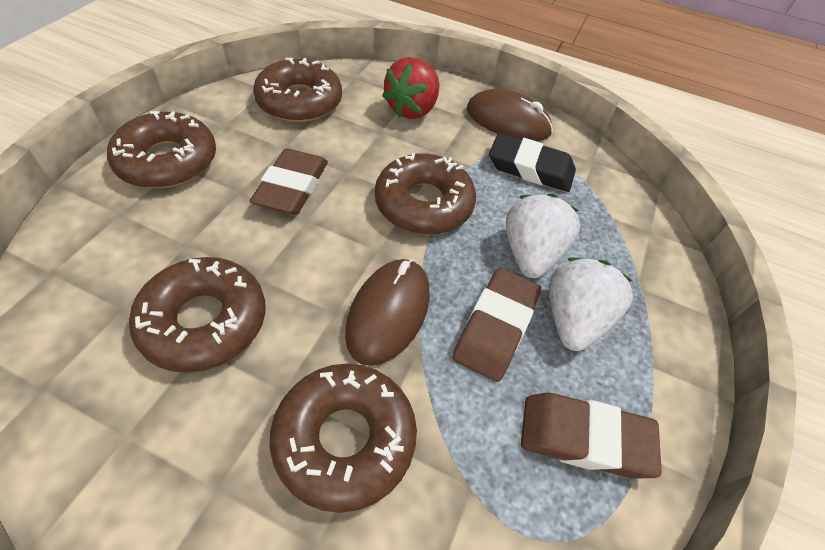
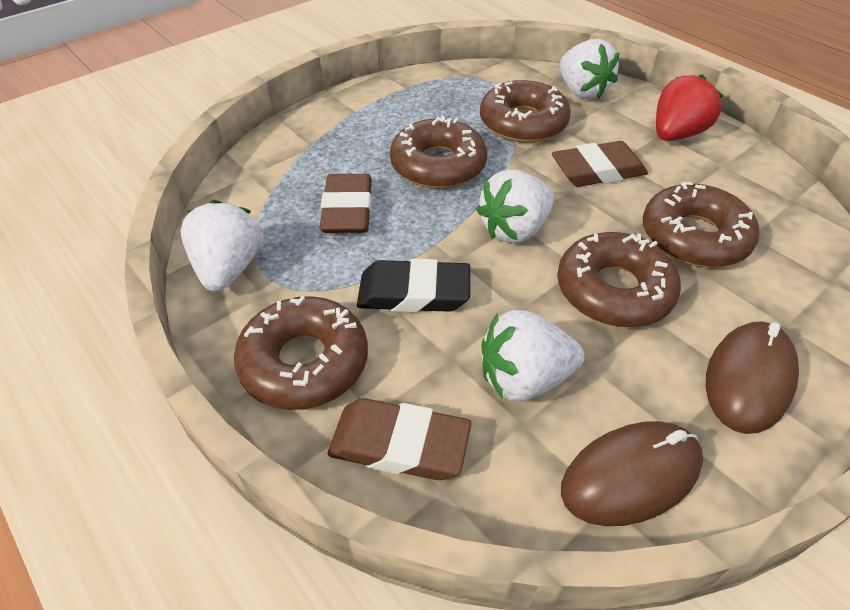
white strawberry: [506,194,580,278] [549,257,633,351] = 2 -> [181,200,261,292] [476,170,554,243] [482,310,585,402] [560,39,620,99] = 4

